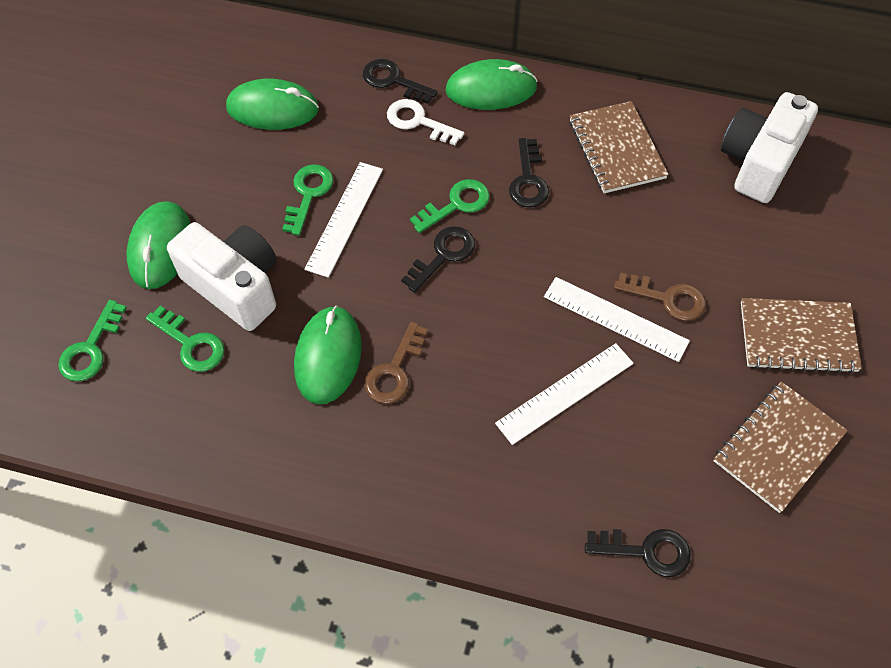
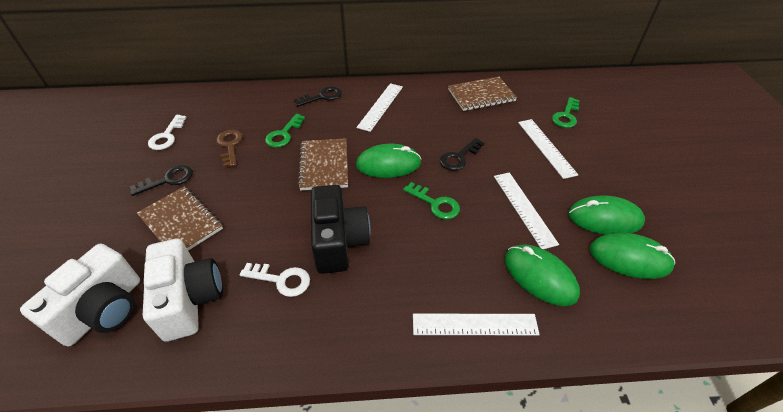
black camera: none = 0 -> [311,185,371,274] = 1
black key: [363,59,438,104] [401,226,475,293] [509,138,549,208] [585,529,691,577] = 4 -> [130,165,193,196] [294,86,342,107] [440,138,484,171] = 3
brown key: [364,321,428,404] [614,272,706,321] = 2 -> [216,130,242,167] = 1
green key: [58,300,127,381] [146,306,224,372] [282,165,333,236] [410,179,490,233] = 4 -> [265,114,305,148] [403,182,460,219] [552,97,580,128] = 3
white key: [387,99,464,146] = 1 -> [148,115,187,150] [240,263,310,297] = 2
white ruler: [304,162,383,278] [495,343,634,445] [544,277,690,362] = 3 -> [356,83,403,132] [413,314,540,335] [494,172,559,249] [518,119,578,179] = 4

